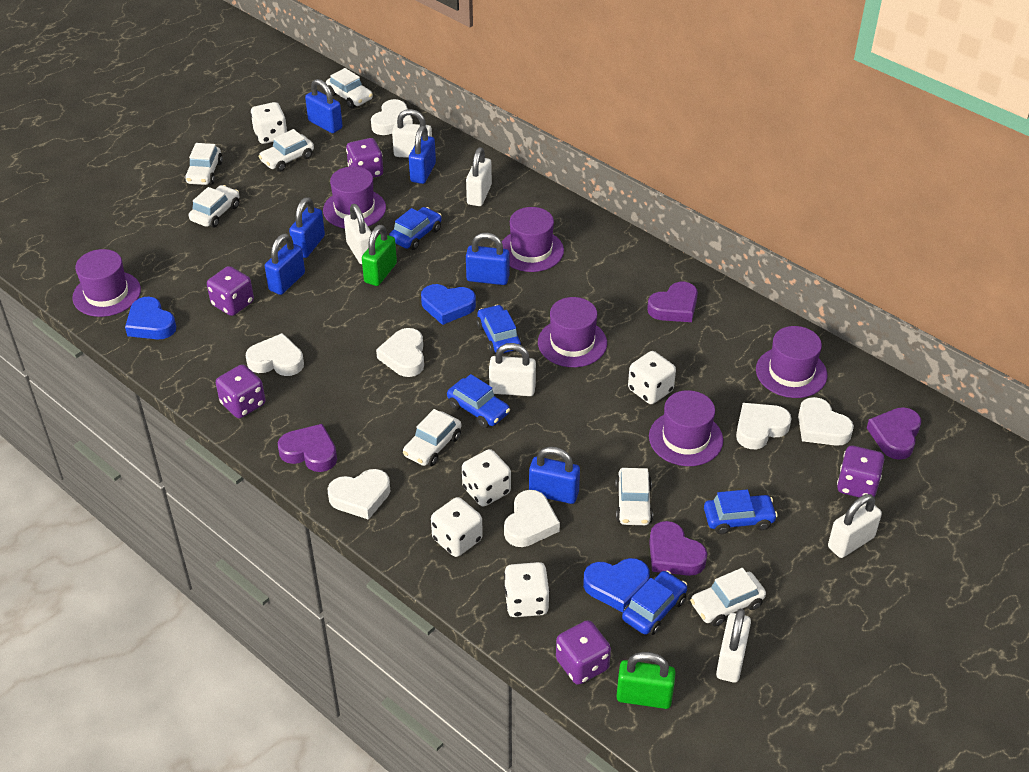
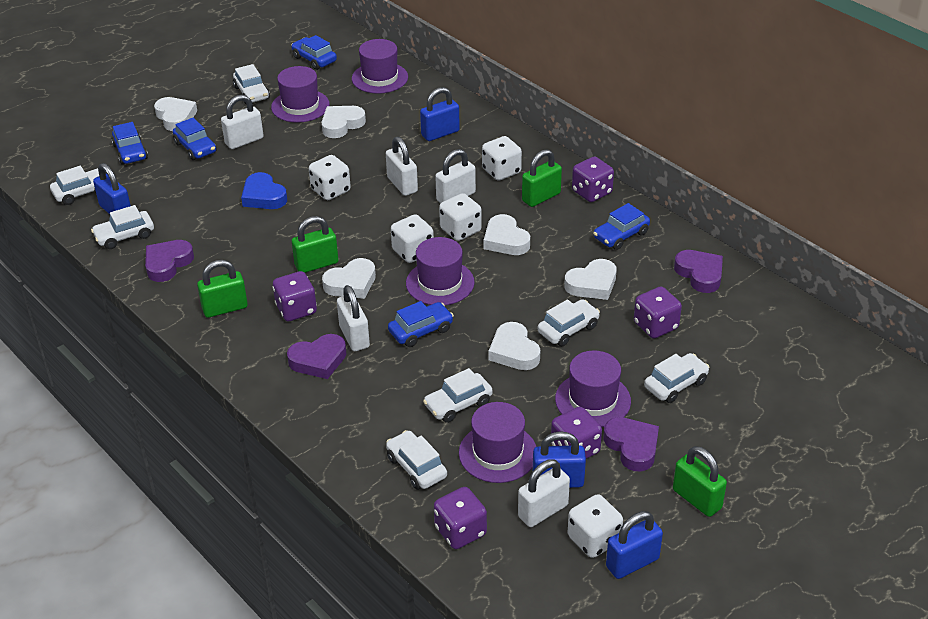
blue heart: [125,297,176,339] [421,284,476,325] [583,558,650,612] = 3 -> [241,172,287,209] = 1
blue padlock: [265,234,305,295] [289,197,325,258] [305,79,343,133] [409,126,436,184] [466,233,509,285] [529,447,580,504] = 6 -> [93,163,131,214] [420,87,460,141] [533,431,586,488] [606,511,663,579] = 4
green padlock: [362,225,397,286] [616,652,676,709] = 2 -> [197,260,248,318] [292,216,338,273] [522,149,562,207] [673,446,727,517] = 4
purple hat: [72,249,141,317] [323,166,386,229] [502,207,564,272] [538,297,607,367] [649,390,723,466] [756,326,827,398] = 6 -> [271,66,330,123] [352,39,408,94] [406,237,475,305] [459,402,536,483] [555,351,631,427] = 5
white heart: [246,333,304,376] [327,469,390,520] [371,99,413,135] [376,328,424,377] [504,490,560,547] [736,403,791,449] [798,397,854,446] = 7 -> [154,97,197,131] [322,106,366,138] [322,258,376,299] [484,214,530,255] [489,322,541,370] [564,259,617,300] = 6
white padlock: [344,204,372,264] [392,109,432,158] [466,147,492,206] [489,343,536,396] [716,609,751,683] [828,494,882,558] = 6 -> [221,95,264,149] [337,285,370,351] [386,137,418,196] [435,149,476,203] [518,459,570,527] = 5

